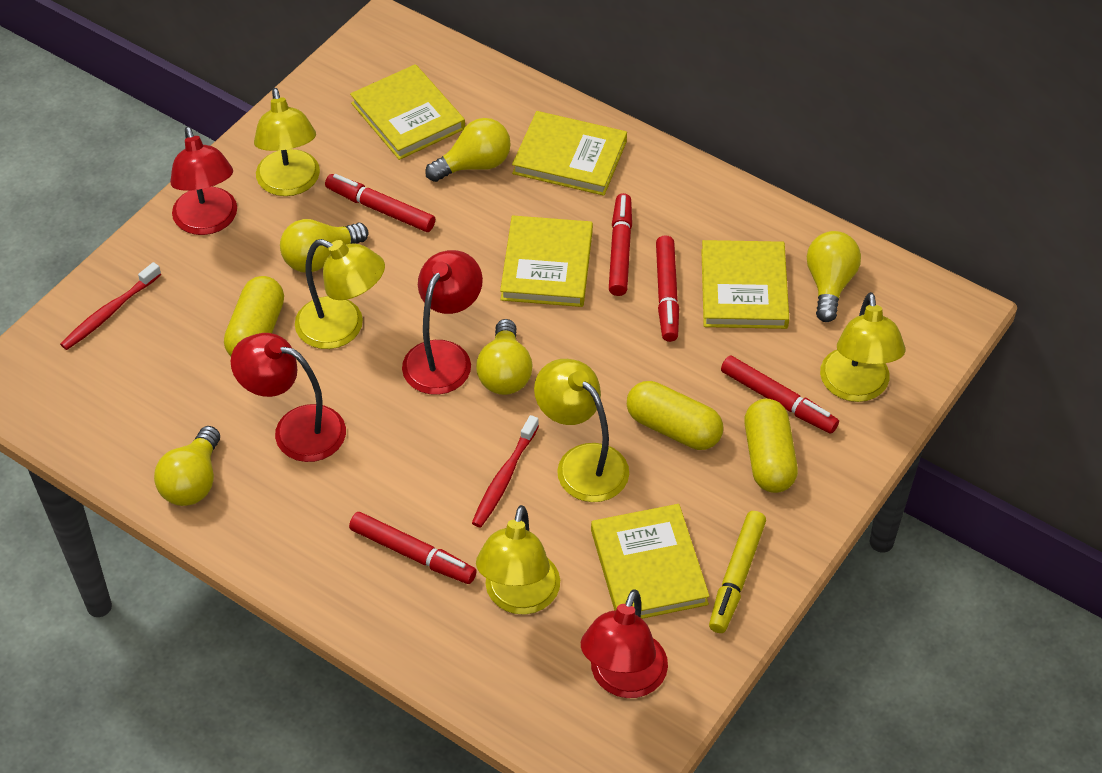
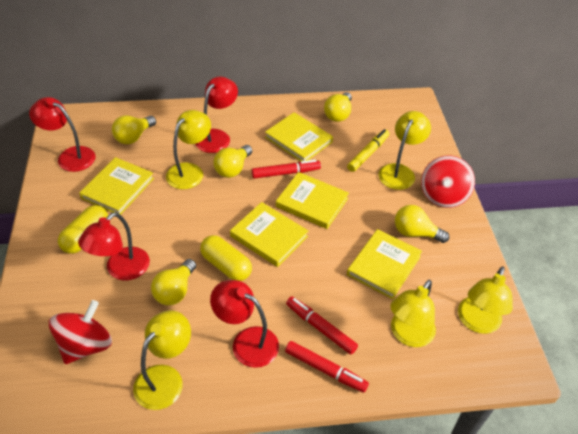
red marker: [325,174,435,232] [349,512,477,584] [609,193,632,296] [656,235,679,342] [721,355,839,434] = 5 -> [252,160,321,179] [285,341,369,392] [286,296,358,355] = 3
red spinning top: none = 0 -> [49,300,112,364] [421,155,475,208] = 2
red toothbrush: [60,262,161,350] [472,415,539,528] = 2 -> none = 0
yellow capsule: [224,276,284,356] [627,381,723,450] [744,399,798,493] = 3 -> [58,205,108,254] [200,235,252,281] = 2

